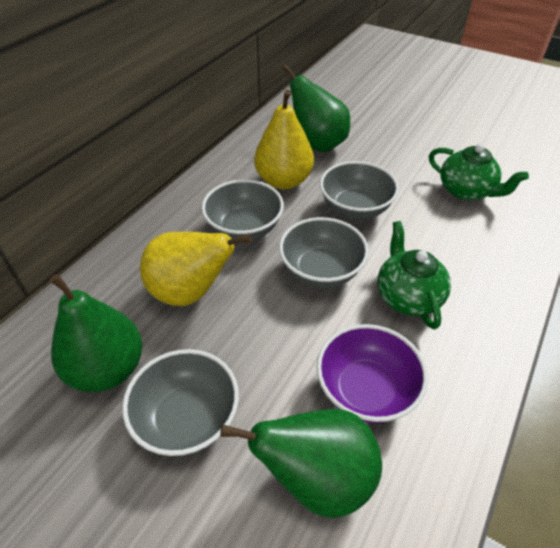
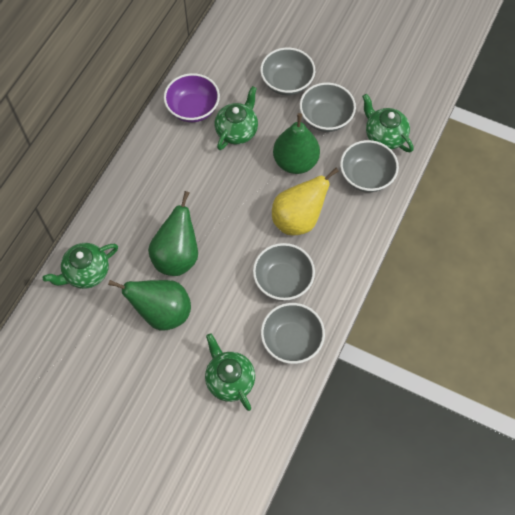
green teapot: [377,221,451,329] [429,144,529,201] = 2 -> [43,243,118,289] [205,333,255,411] [214,86,258,150] [362,94,414,153] = 4
grey bowl: [122,349,239,456] [201,179,284,240] [279,217,369,288] [320,161,399,219] = 4 -> [253,243,315,300] [260,48,315,95] [261,303,325,364] [300,83,356,132] [340,140,399,192] = 5
yellow pear: [140,232,252,306] [254,89,314,189] = 2 -> [272,168,339,236] = 1

